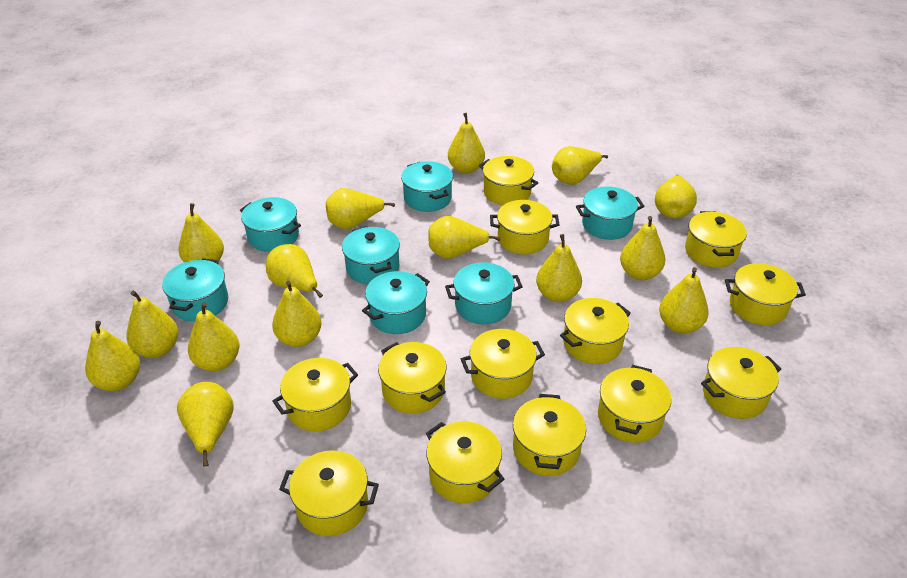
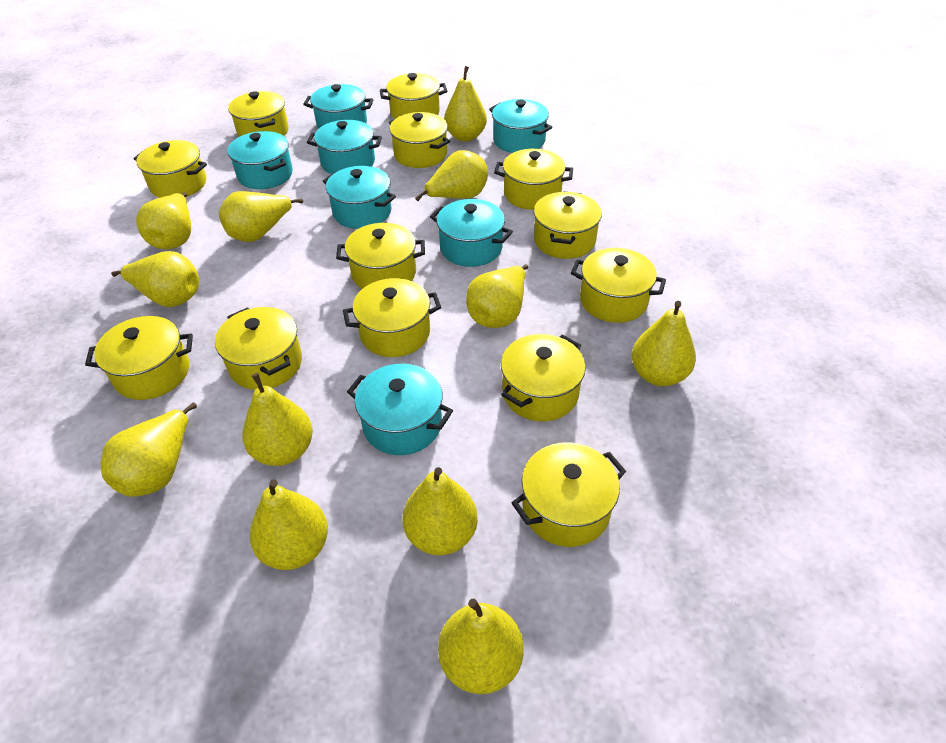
yellow pear: [85,321,140,391] [126,291,178,358] [177,382,234,466] [178,203,224,262] [188,302,240,371] [266,244,323,298] [272,281,322,347] [326,188,395,229] [429,216,501,259] [448,113,485,174] [536,234,582,302] [552,146,608,185] [620,216,665,280] [655,175,697,218] [659,267,709,334] = 15 -> [101,403,197,497] [111,251,199,307] [136,192,191,249] [219,191,303,242] [243,373,313,466] [250,479,328,570] [403,467,478,555] [415,150,488,201] [438,599,524,694] [444,66,487,141] [466,264,528,328] [631,301,696,386] = 12

